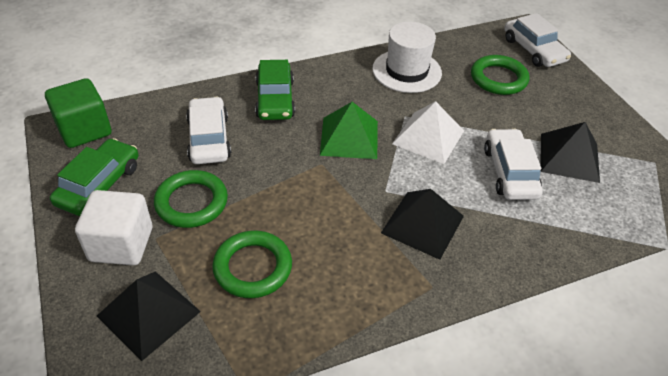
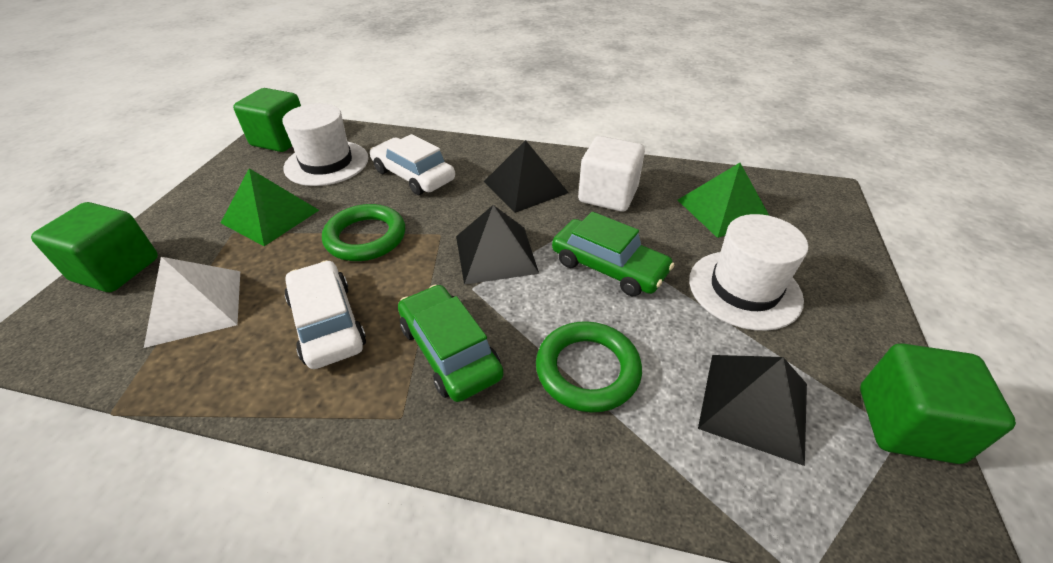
green cube: [45,78,111,148] = 1 -> [31,202,158,292] [233,88,301,152] [860,343,1016,464] = 3
green pyramid: [320,102,378,159] = 1 -> [221,168,319,246] [678,163,769,238] = 2
green ring: [154,170,228,228] [212,231,292,298] [471,55,529,95] = 3 -> [322,204,405,261] [536,321,642,413] = 2
white car: [186,97,231,164] [484,129,543,200] [504,13,571,67] = 3 -> [284,260,366,369] [370,134,455,195] = 2
white hat: [372,22,442,93] = 1 -> [282,103,369,186] [689,214,808,331] = 2

